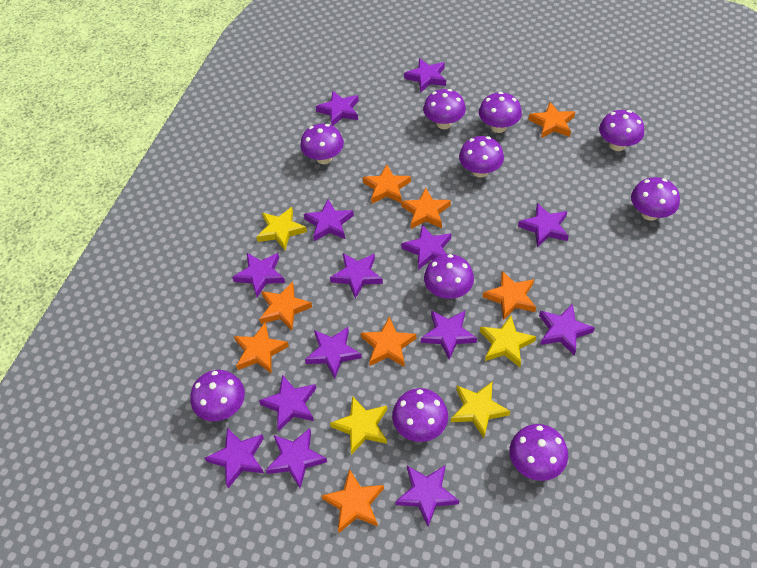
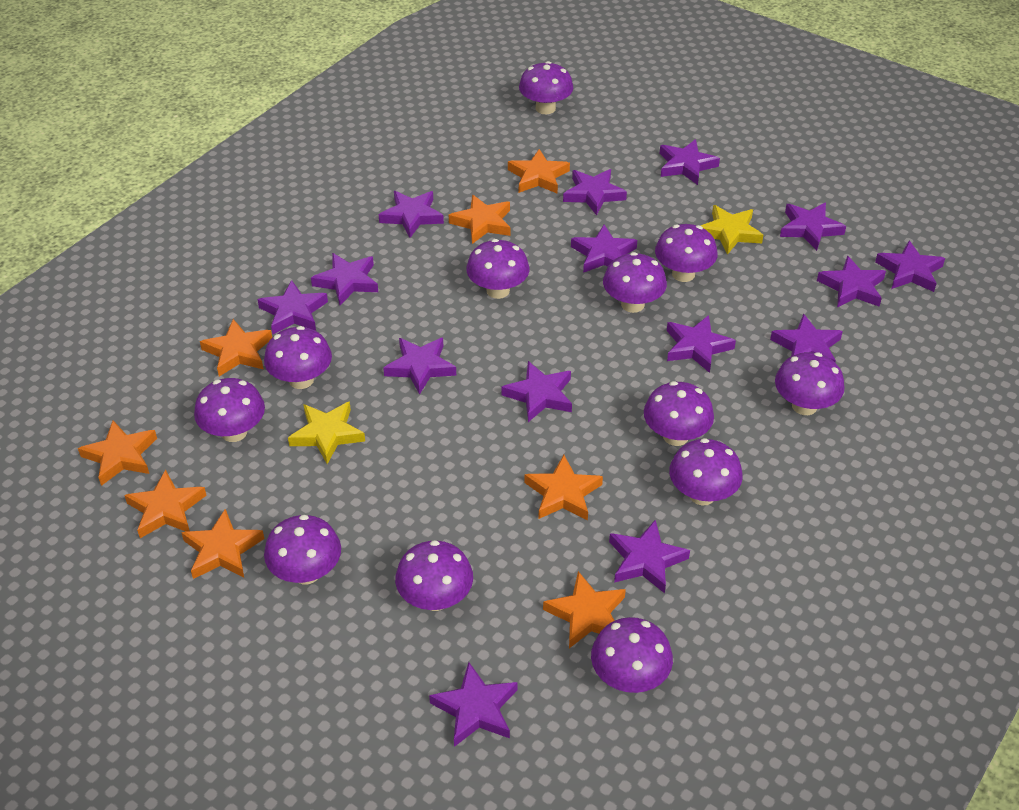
purple mushroom: [191,370,245,421] [300,124,344,164] [392,388,448,442] [423,89,466,129] [424,254,474,299] [459,136,504,178] [479,92,522,133] [510,424,568,481] [599,110,644,151] [631,177,680,221] = 10 -> [194,378,265,442] [264,326,332,389] [264,515,341,584] [395,540,473,611] [466,239,529,299] [519,61,573,114] [591,617,673,693] [603,252,667,313] [644,381,714,446] [655,224,718,282] [669,438,743,506] [775,352,845,415] = 12
purple star: [205,428,264,488] [232,253,285,297] [259,374,316,431] [266,428,327,488] [304,199,354,241] [305,327,362,378] [316,91,359,126] [330,253,383,298] [395,466,459,526] [401,225,451,270] [404,58,446,92] [421,310,477,360] [518,203,569,247] [539,303,595,356] = 14 -> [257,280,328,334] [311,253,378,305] [379,191,444,238] [383,337,456,395] [429,662,517,747] [501,361,572,422] [563,169,627,215] [571,225,637,273] [609,520,690,593] [659,139,720,185] [667,315,736,373] [770,314,843,362] [780,203,846,251] [817,256,886,307] [875,241,945,292] = 15
yellow star: [256,207,307,250] [330,396,387,455] [451,381,510,438] [480,315,536,367] = 4 -> [288,401,365,464] [701,205,763,255] = 2

